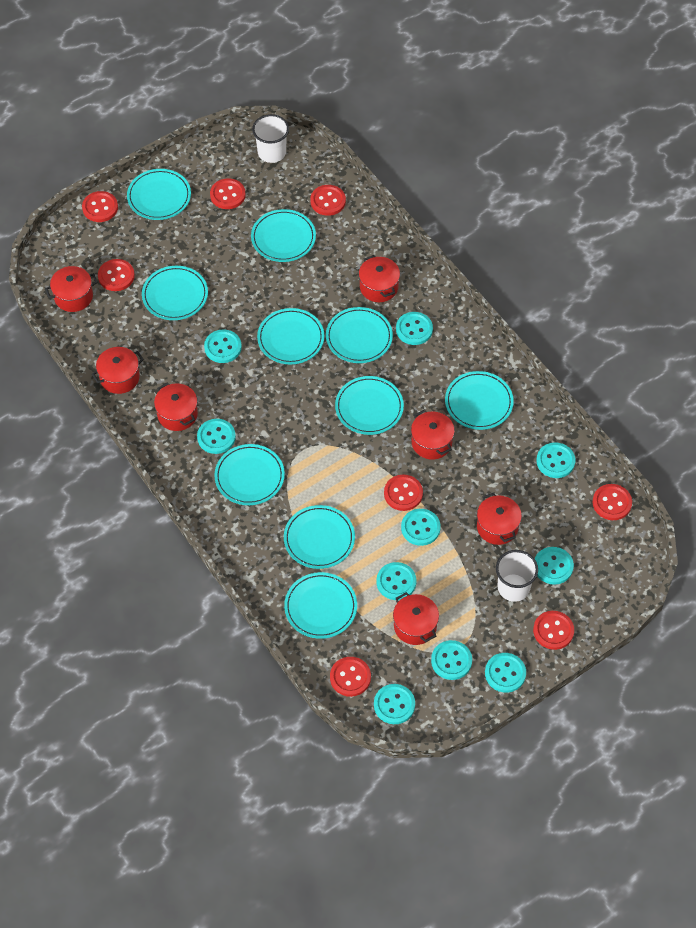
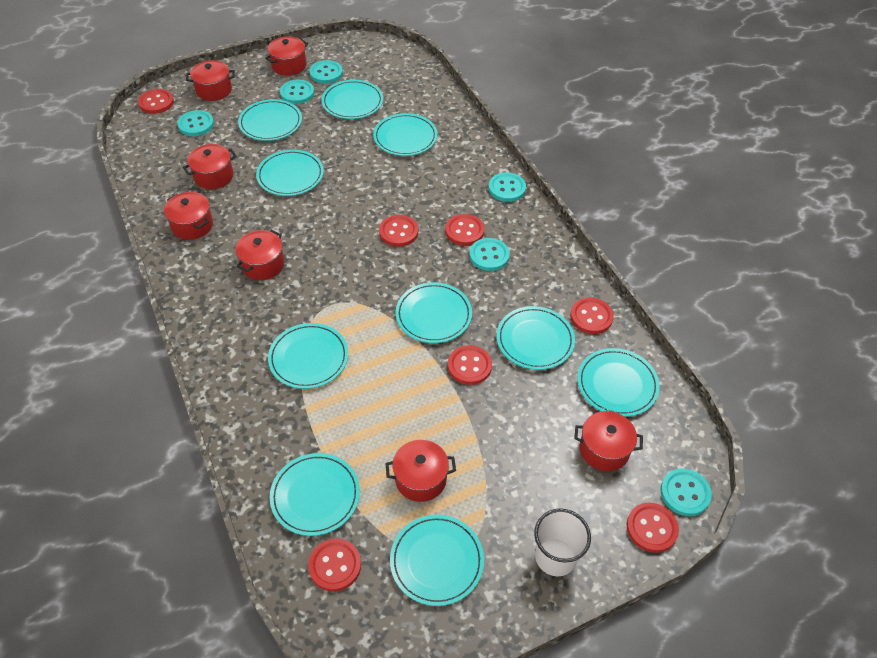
red button: [82,191,118,222] [98,259,135,291] [210,178,246,209] [310,185,346,216] [330,657,371,697] [384,475,423,511] [533,611,574,650] [593,484,632,520] = 8 -> [138,89,174,114] [308,539,361,591] [379,215,418,247] [445,214,484,246] [448,345,492,385] [570,298,614,334] [627,503,679,553] = 7
turquoise button: [197,419,236,454] [204,330,242,363] [374,684,415,724] [376,562,417,600] [396,312,433,345] [401,509,441,546] [431,640,472,680] [485,653,526,693] [535,547,574,585] [537,442,575,478] = 10 -> [177,110,214,136] [280,79,314,104] [309,60,343,84] [469,238,510,271] [488,172,526,202] [660,468,712,516] = 6
white cup: [252,114,289,163] [496,550,538,602] = 2 -> [534,509,591,576] = 1

